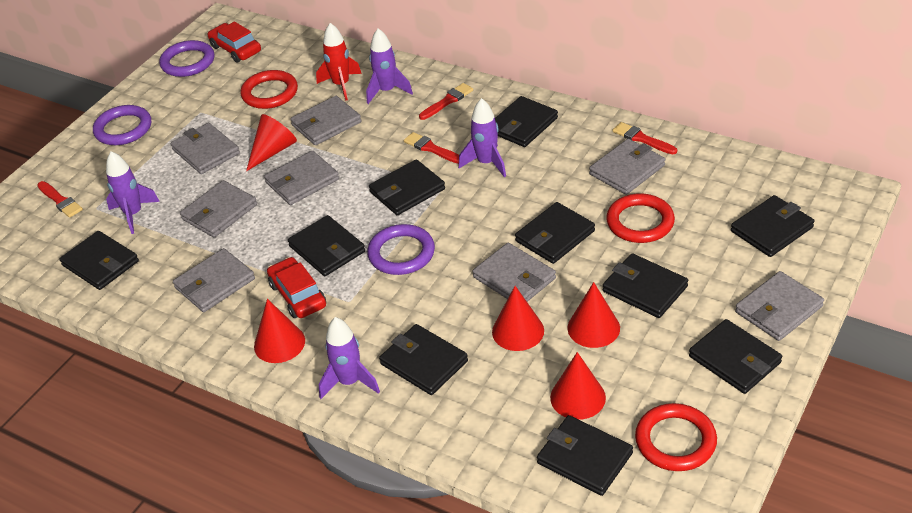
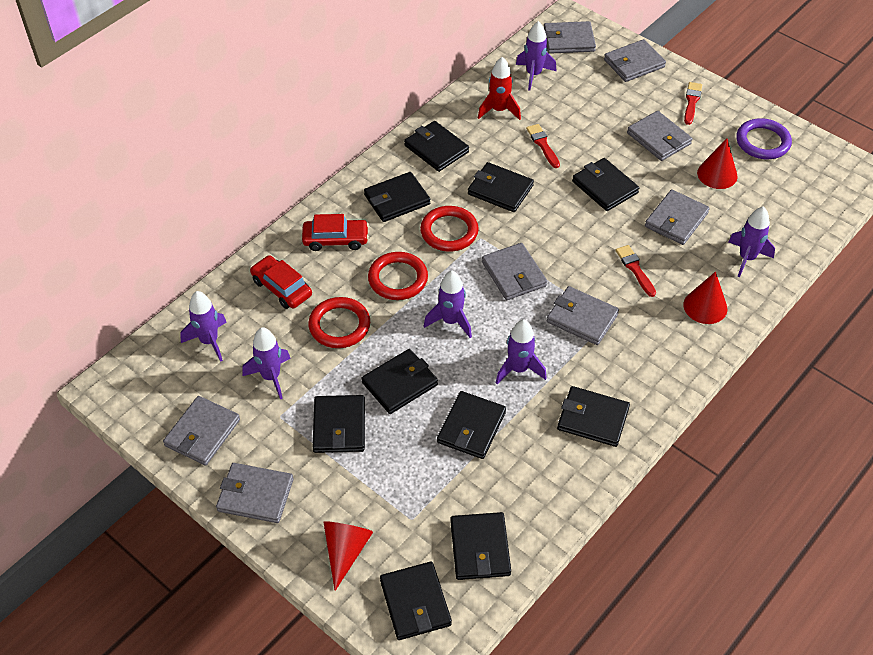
purple ring: [93,105,151,145] [159,40,214,77] [367,224,435,275] = 3 -> [736,118,792,159] = 1
purple rocket: [106,151,160,234] [319,317,380,399] [366,28,413,104] [458,98,506,177] = 4 -> [180,291,227,362] [242,327,291,399] [424,271,472,338] [496,320,547,384] [516,21,557,91] [728,206,775,277] = 6
red brush: [37,181,83,218] [404,132,459,164] [419,83,473,120] [612,122,677,154] = 4 -> [526,124,560,168] [616,245,656,297] [684,82,702,125] = 3
red cone: [246,114,297,171] [254,299,305,363] [492,286,544,351] [550,352,606,420] [567,282,620,348] = 5 -> [323,521,373,591] [683,271,727,324] [697,138,738,189] = 3

